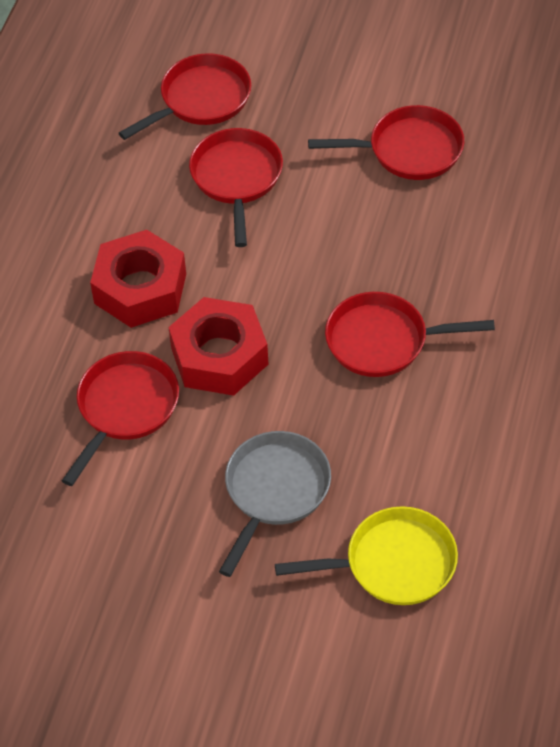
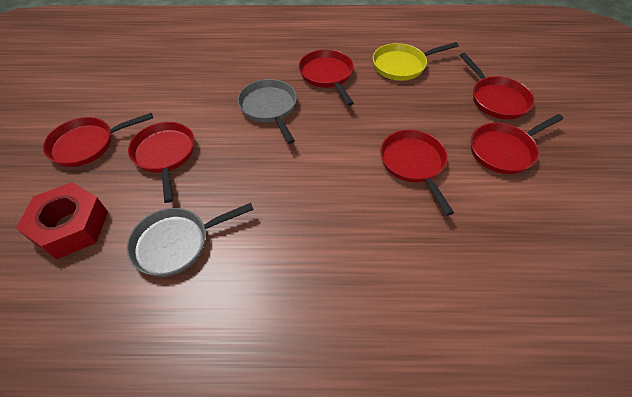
grey pan: [219,431,331,577] = 1 -> [127,203,254,277] [238,79,297,144] = 2
red nut: [90,230,186,328] [168,297,268,396] = 2 -> [16,182,108,259] = 1
red pan: [62,351,179,486] [119,53,251,140] [189,128,283,247] [308,105,464,180] [325,292,495,377] = 5 -> [43,113,153,167] [128,122,195,203] [299,49,354,106] [380,130,454,216] [460,53,534,119] [471,114,564,174] = 6

